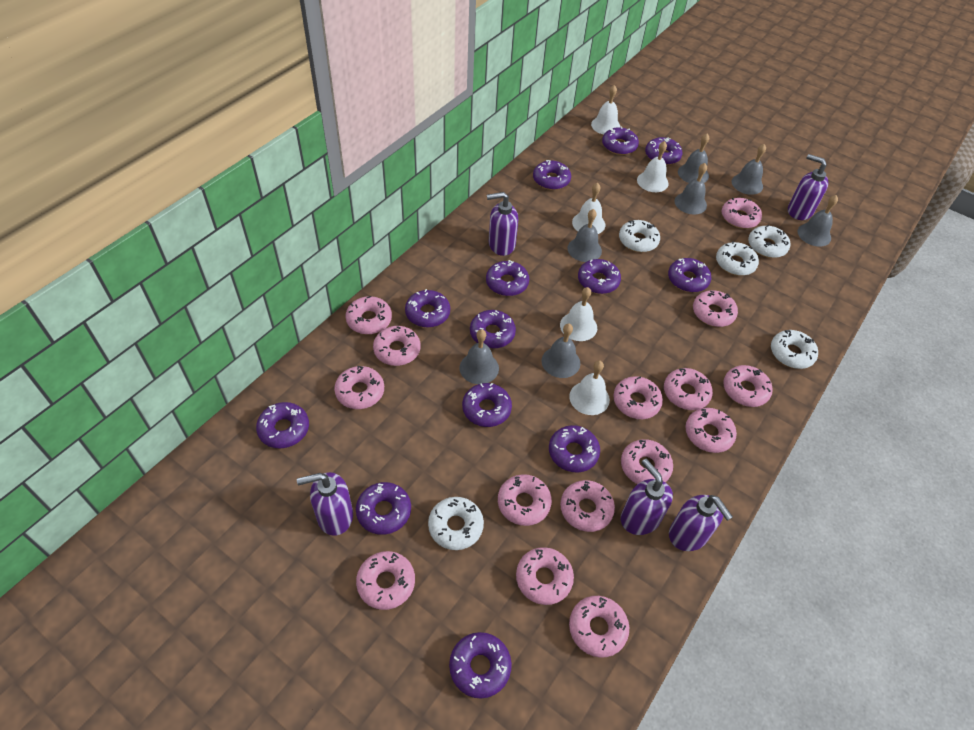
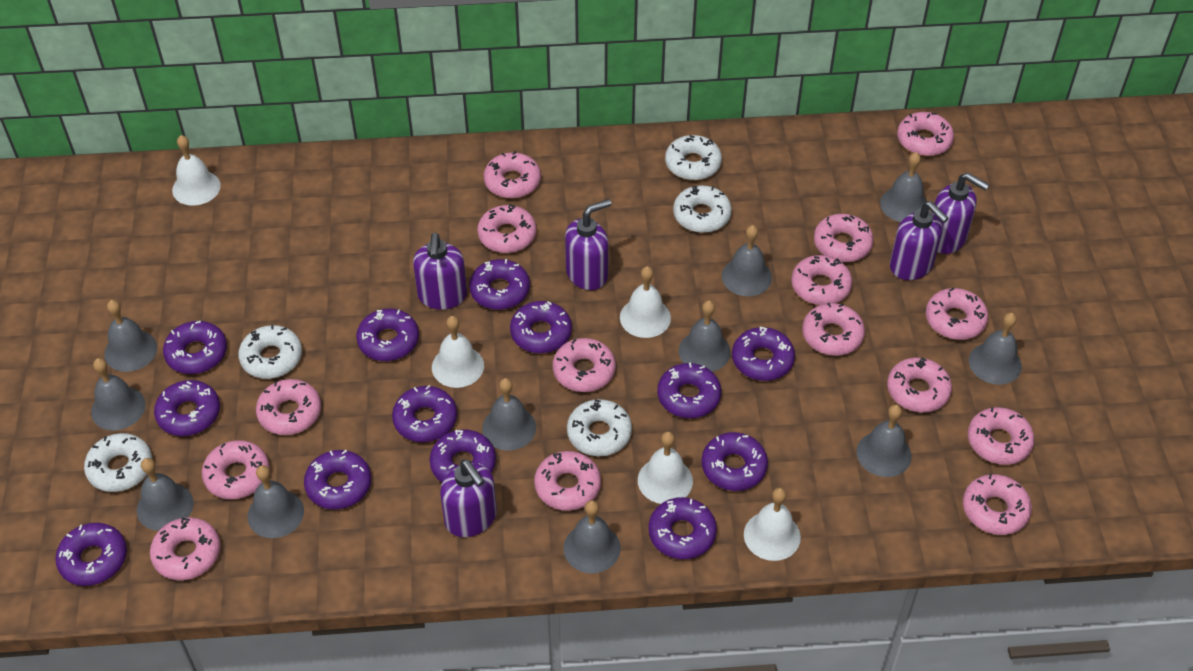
grey bell: [460,329,499,384] [541,324,580,378] [568,209,602,262] [675,163,707,215] [678,134,709,183] [732,144,766,195] [798,195,838,247] = 7 -> [91,358,146,430] [104,300,157,372] [137,458,194,531] [247,465,304,538] [482,378,536,450] [563,500,621,573] [679,300,731,372] [722,225,772,296] [857,404,912,477] [880,152,928,222] [969,313,1022,385] = 11

